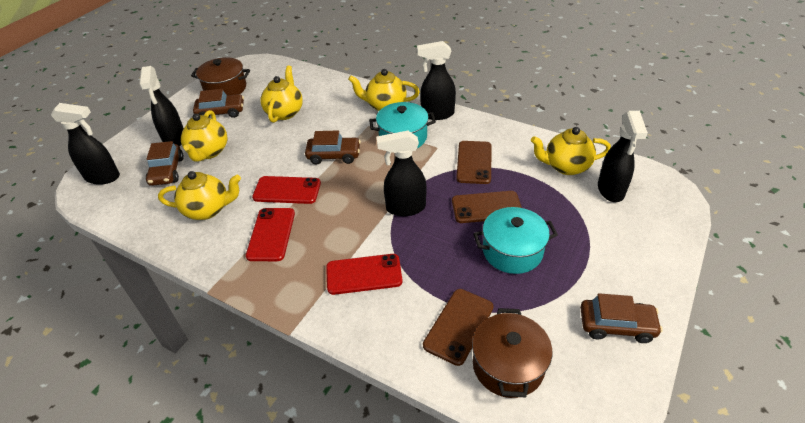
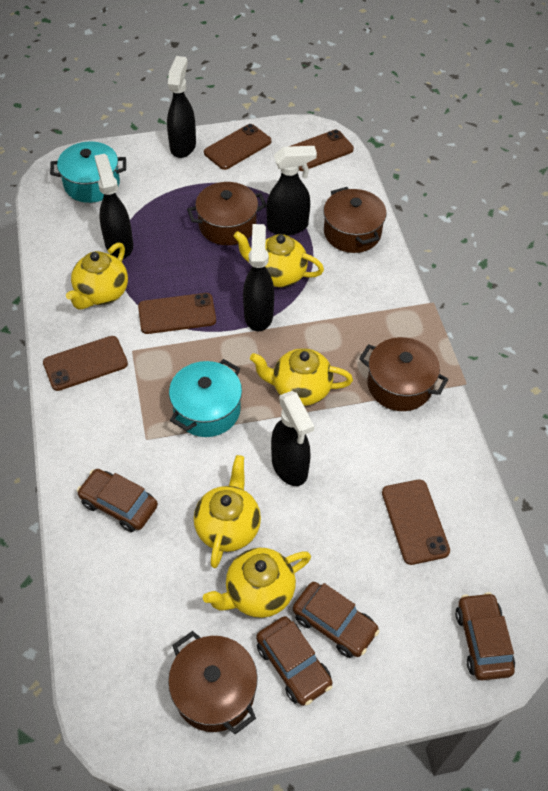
brown phone: [423,289,494,366] [452,191,522,223] [456,141,492,184] = 3 -> [43,336,128,391] [138,293,216,334] [204,124,271,170] [288,130,354,171] [382,480,450,565] = 5
brown pot: [191,57,250,96] [472,308,552,398] = 2 -> [168,631,258,735] [187,182,266,245] [323,187,387,253] [359,337,448,411] = 4
red phone: [246,208,295,261] [252,176,321,204] [326,254,402,295] = 3 -> none = 0

